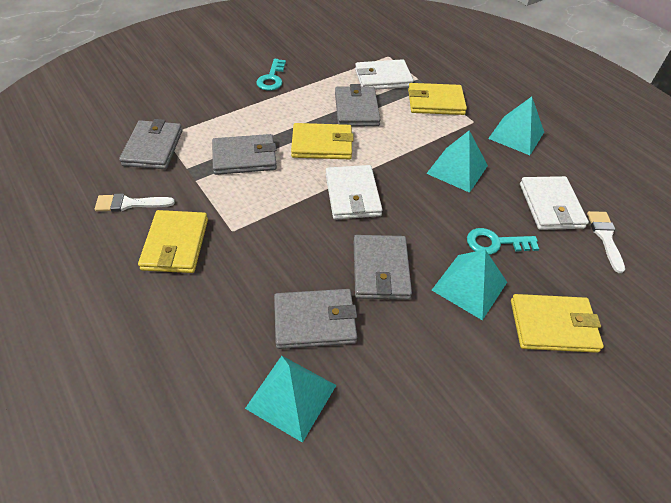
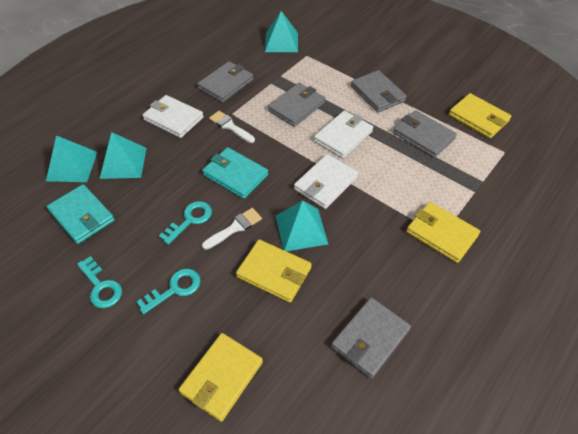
turquoise key: [256,59,286,91] [467,228,539,255] = 2 -> [77,256,122,308] [137,269,201,314] [159,201,212,245] = 3
turquoise wallet: none = 0 -> [47,184,115,244] [202,147,268,199] = 2

